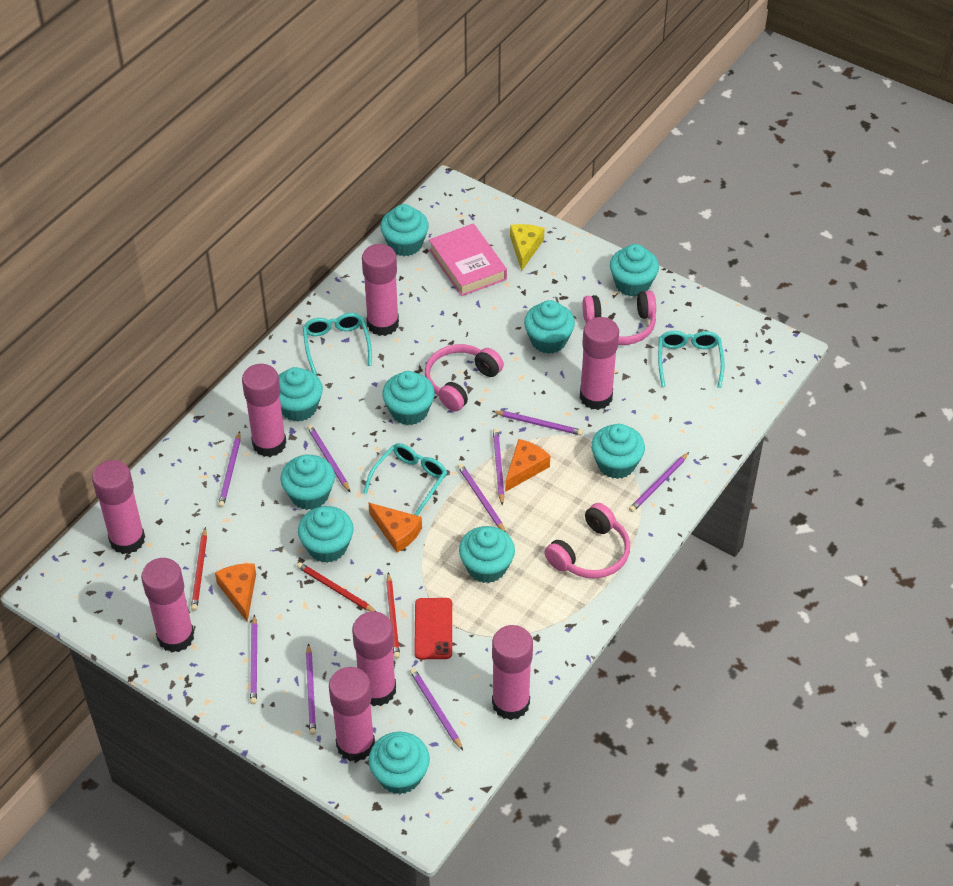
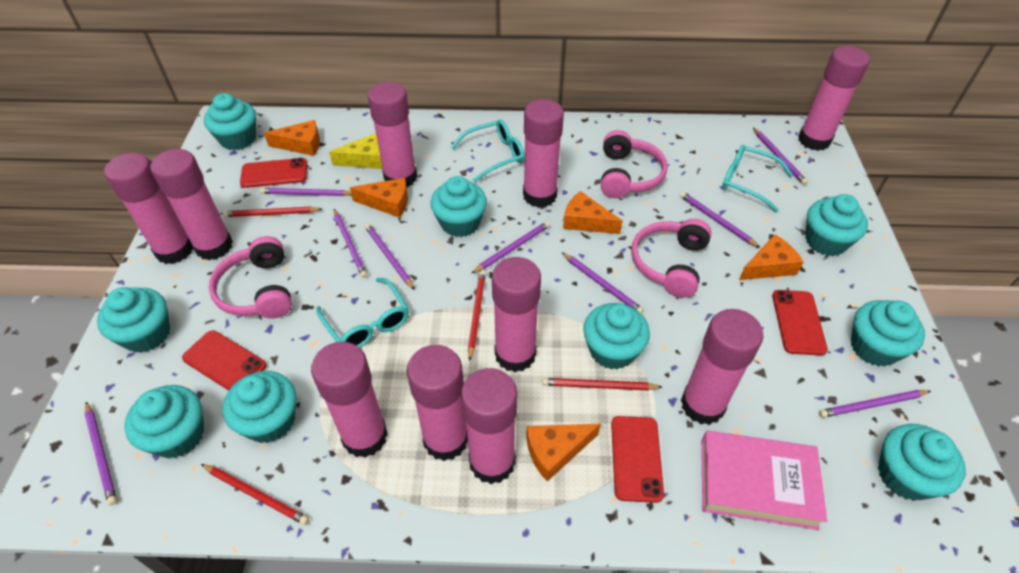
orange cheese: [215,563,256,622] [369,503,422,552] [505,439,550,492] = 3 -> [264,120,320,156] [350,178,408,218] [526,424,601,481] [563,191,623,234] [739,234,804,280] = 5
pink glue stick: [92,460,145,554] [141,558,194,652] [242,364,287,457] [329,667,375,762] [352,611,396,706] [362,244,399,336] [492,625,533,720] [580,317,619,410] = 8 -> [104,153,193,264] [150,149,233,260] [311,342,388,458] [368,82,417,188] [407,345,468,461] [461,368,517,484] [492,257,541,372] [523,99,564,208] [681,309,764,425] [798,46,870,151] = 10
red pencil: [191,527,207,611] [297,562,376,612] [386,572,400,659] = 3 -> [201,464,309,525] [223,207,322,217] [468,271,486,361] [542,378,662,390] = 4
red phone: [414,598,452,659] = 1 -> [182,330,267,391] [240,158,307,188] [611,416,664,503] [772,290,828,356] = 4
turquoise cupcake: [278,367,323,422] [280,455,335,510] [298,506,354,563] [368,732,430,794] [380,204,429,256] [382,371,435,425] [459,526,515,583] [524,300,575,354] [591,424,645,479] [610,244,659,297] = 10 -> [97,287,170,353] [124,385,204,459] [204,93,256,150] [223,371,296,443] [430,176,487,237] [583,303,650,369] [806,194,868,256] [851,300,925,367] [878,424,966,501] = 9

